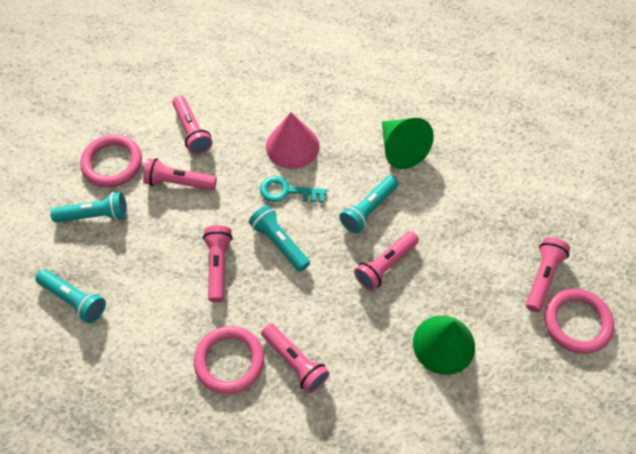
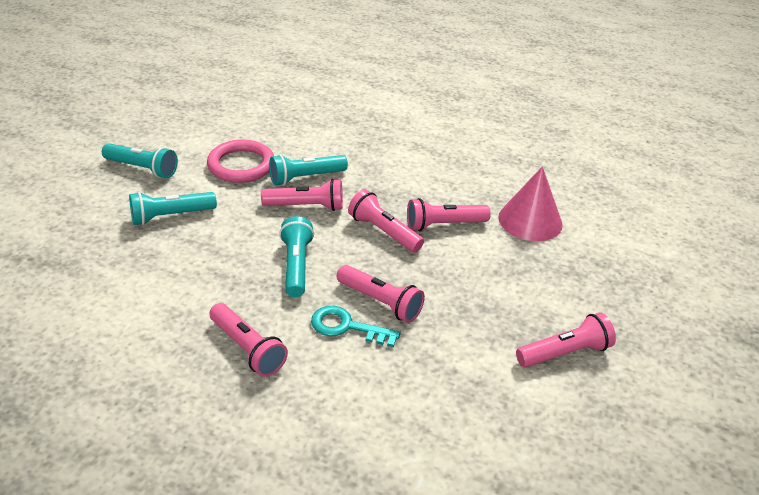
green cone: [382,118,434,169] [413,316,475,375] = 2 -> none = 0
pink ring: [80,134,142,187] [194,326,264,394] [544,289,614,354] = 3 -> [207,140,274,183] = 1

